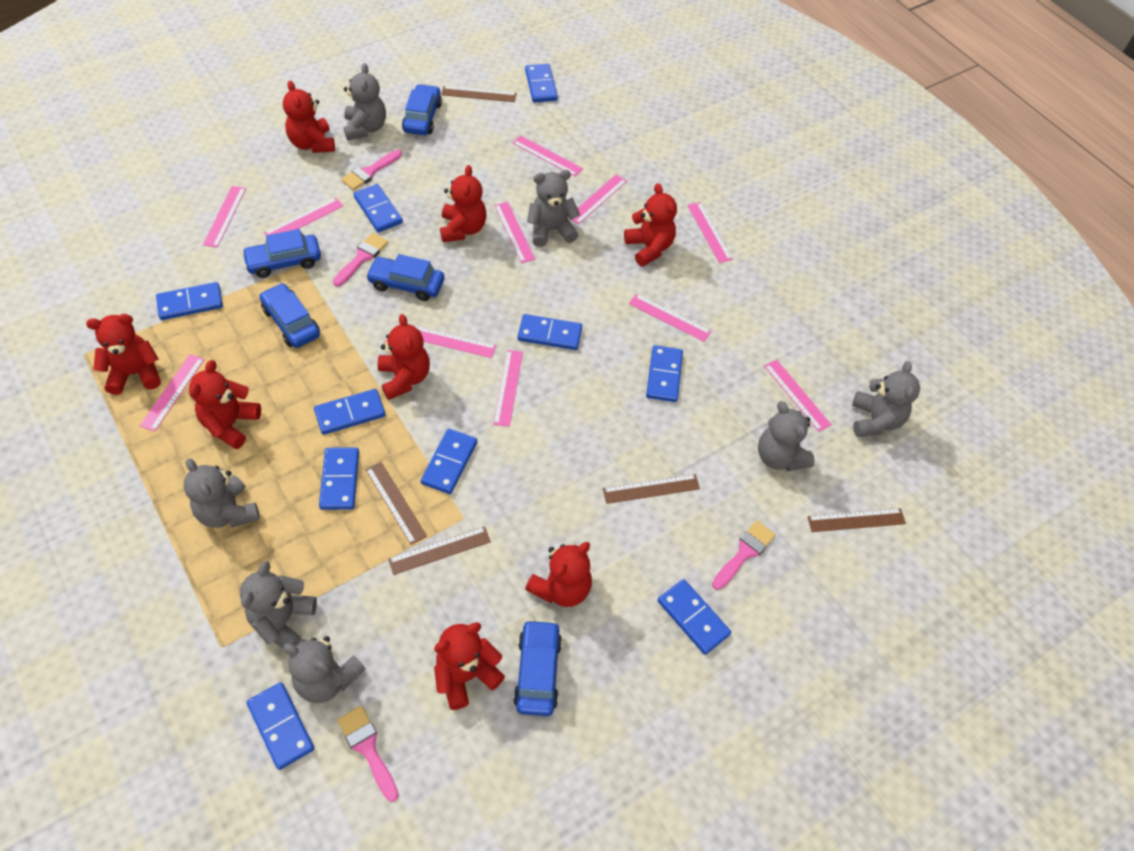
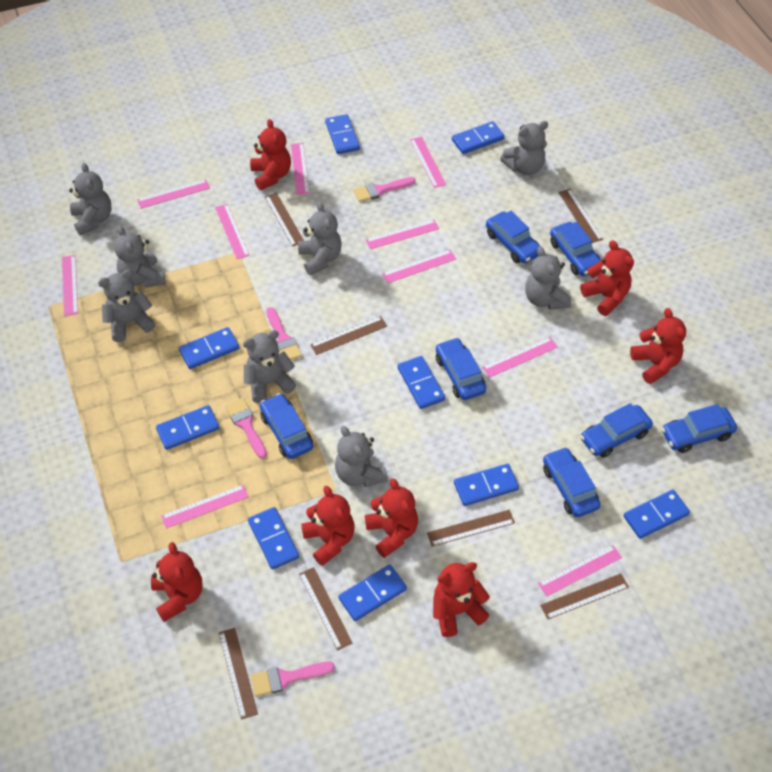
blue car: [242,229,321,278] [260,283,320,348] [366,254,444,301] [402,84,442,135] [513,619,562,716] = 5 -> [260,393,313,459] [436,337,486,400] [486,211,540,264] [543,447,601,517] [550,222,601,276] [580,403,653,458] [662,404,737,453] = 7
blue domino: [156,282,223,320] [246,682,314,770] [314,389,386,435] [319,447,359,510] [353,184,403,232] [421,429,477,494] [518,314,582,350] [525,64,558,103] [646,345,683,402] [658,579,731,655] = 10 -> [156,405,220,450] [179,327,240,369] [248,507,299,569] [325,114,360,154] [338,564,407,621] [398,356,445,409] [452,121,505,154] [454,464,519,506] [623,490,690,539] = 9
brown ruler: [365,462,427,545] [388,526,491,575] [441,86,516,102] [603,474,700,504] [807,508,906,532] = 5 -> [219,628,258,720] [265,193,304,247] [299,567,352,651] [310,316,387,355] [427,510,515,547] [540,574,629,619] [558,189,603,243] = 7
grey teddy bear: [184,459,260,528] [240,561,317,649] [283,636,366,703] [344,63,386,140] [527,170,580,247] [758,401,815,471] [852,361,920,437] = 7 -> [69,163,112,236] [98,270,155,342] [114,226,166,288] [243,330,296,403] [298,202,342,276] [335,426,388,487] [500,121,548,175] [525,246,571,310] = 8
pink ruler: [140,354,205,432] [203,186,246,248] [264,197,343,235] [412,325,496,358] [493,350,523,427] [494,202,535,263] [513,135,583,177] [567,174,627,224] [629,293,711,342] [687,202,733,263] [764,360,832,432] = 11 -> [62,255,78,316] [137,179,210,209] [161,485,249,529] [215,204,250,259] [291,143,310,195] [366,219,439,249] [382,250,456,283] [410,137,446,188] [482,337,558,378] [538,545,622,597] = 10
red teddy bear: [86,314,161,395] [189,360,261,449] [283,80,335,153] [378,314,430,400] [434,622,505,710] [440,165,486,242] [525,542,592,607] [624,183,677,267] = 8 -> [151,542,203,622] [250,119,291,190] [301,486,355,566] [365,478,418,558] [433,562,490,637] [580,240,634,316] [630,308,686,384] = 7

